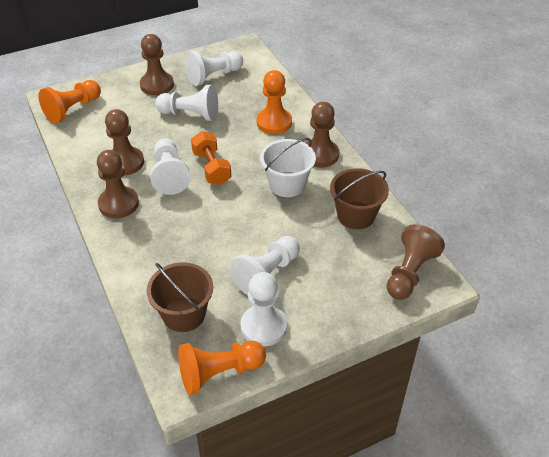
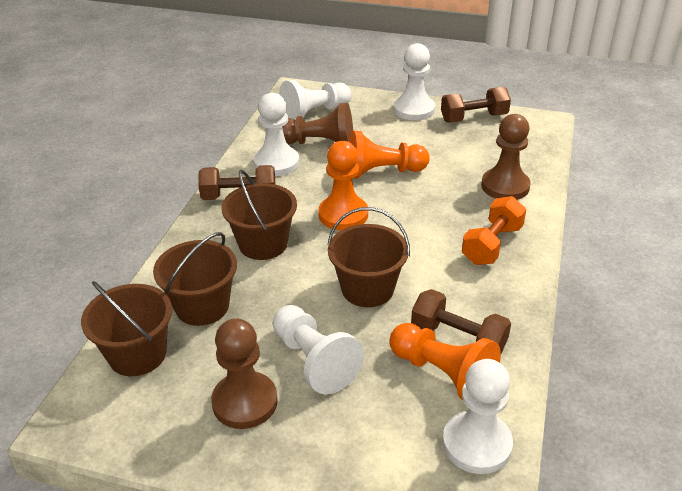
brown bucket: [147,262,213,332] [330,168,389,229] = 2 -> [81,281,172,376] [153,232,237,326] [222,170,297,260] [328,207,410,307] = 4
brown dumbbell: none = 0 -> [198,165,275,200] [411,289,511,354] [441,87,511,122] = 3
brown pawn: [97,150,139,218] [105,109,144,176] [140,34,174,95] [306,102,339,167] [387,224,445,300] = 5 -> [211,318,278,429] [282,103,353,144] [481,114,531,200] = 3
white bucket: [260,138,316,197] = 1 -> none = 0

